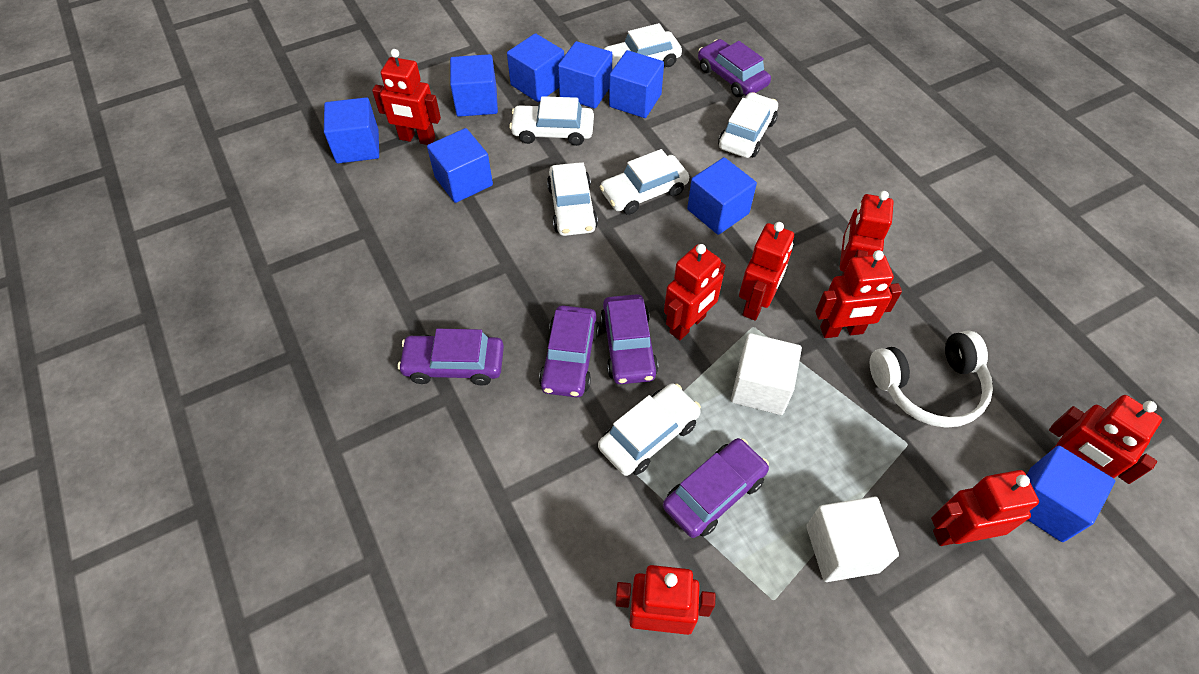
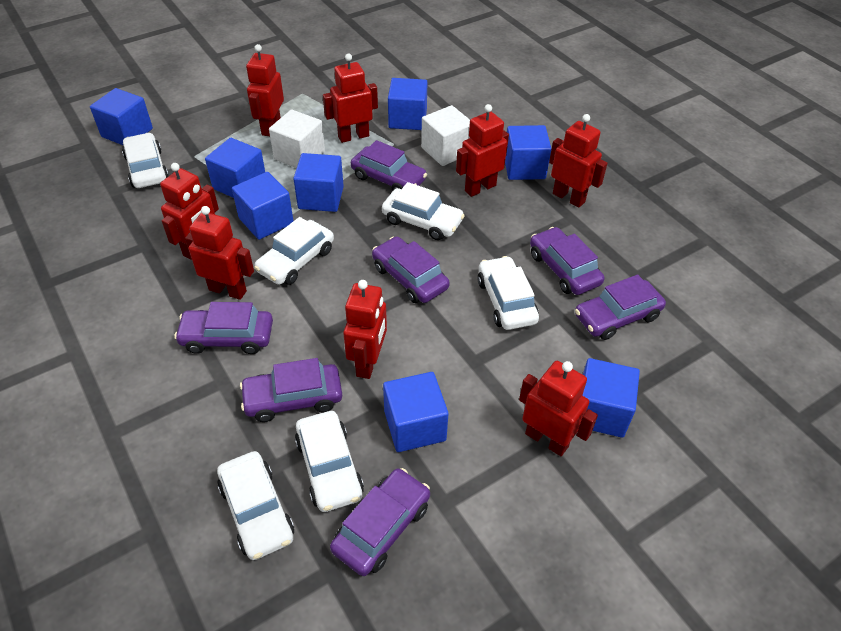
purple car: [398,329,504,385] [539,305,599,397] [600,294,658,384] [663,438,769,538] [698,39,771,97] = 5 -> [174,302,273,354] [240,358,342,422] [330,468,430,576] [351,140,427,191] [372,236,450,303] [530,227,605,295] [575,275,666,340] = 7
white headphones: [870,330,993,428] = 1 -> none = 0

